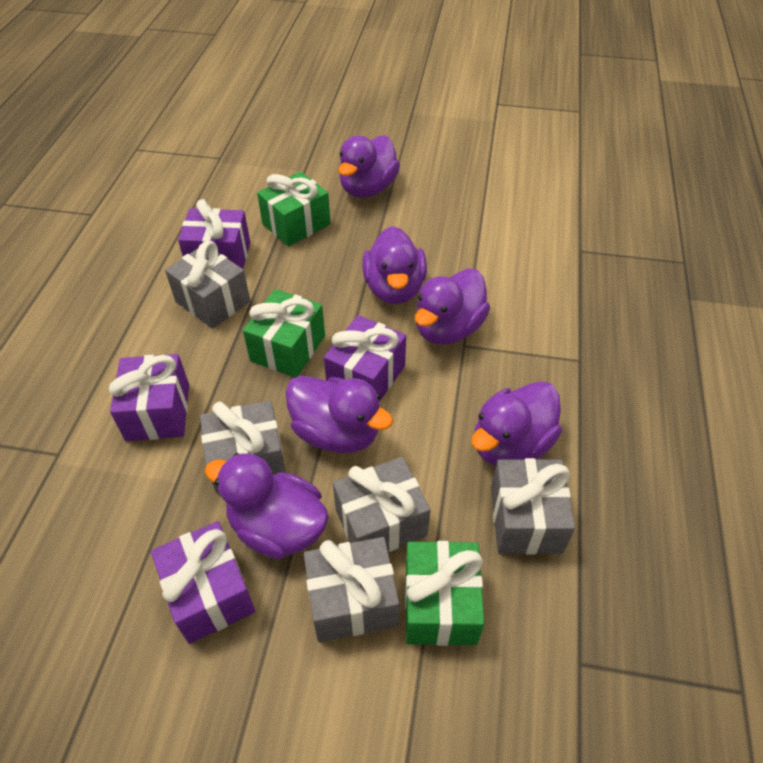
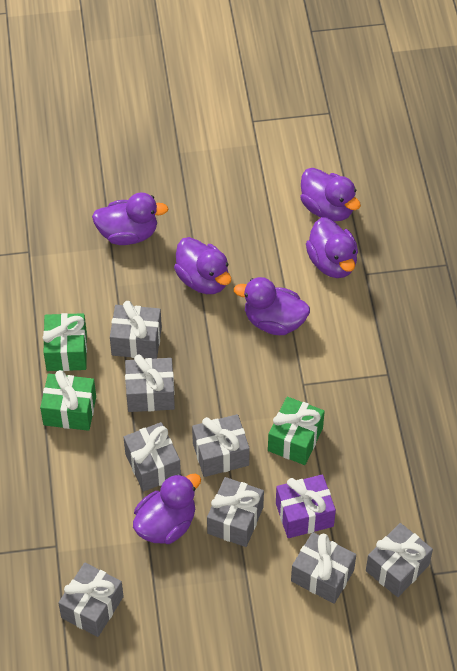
grey gift: [165,241,250,329] [200,401,286,493] [304,537,399,642] [333,457,430,552] [491,458,575,555] = 5 -> [58,563,124,637] [110,301,162,359] [124,422,181,492] [125,354,175,412] [192,414,250,477] [207,477,264,547] [291,532,356,604] [366,523,433,597] = 8
purple gift: [108,354,189,441] [151,521,255,644] [178,199,250,269] [324,315,406,402] = 4 -> [276,474,336,538] = 1

